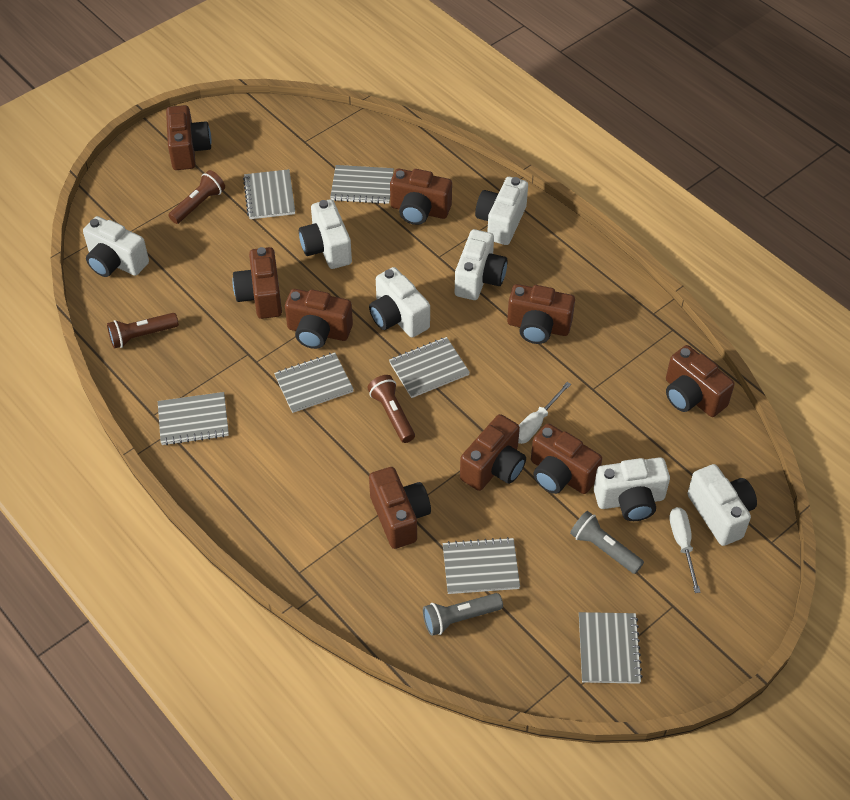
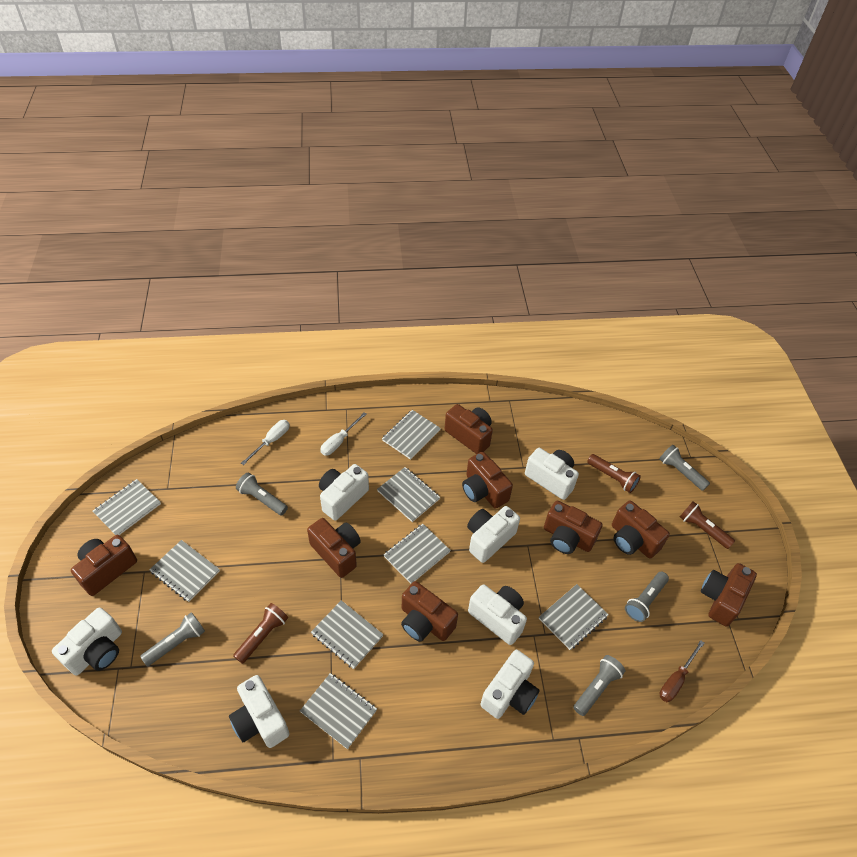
brown camera: [166,105,212,170] [233,247,282,319] [285,289,353,349] [369,467,431,549] [390,169,452,225] [460,414,526,491] [507,284,575,344] [531,424,602,494] [666,345,735,417] = 9 -> [71,535,137,596] [307,518,361,578] [401,581,458,642] [444,404,493,454] [462,451,513,509] [544,501,602,554] [612,500,670,559] [701,563,757,627] = 8
brown screwdriver: none = 0 -> [660,640,704,702] = 1
grey flashlight: [423,593,503,636] [570,511,644,574] = 2 -> [140,612,205,666] [236,473,288,515] [573,655,625,716] [625,572,669,622] [659,445,710,491] = 5
grey notebook: [158,392,229,445] [243,169,295,219] [274,352,354,413] [330,165,394,204] [389,337,470,398] [443,537,520,594] [579,612,643,684] = 7 -> [93,479,161,535] [149,540,220,602] [300,673,377,749] [311,600,384,669] [377,467,440,522] [382,410,441,460] [384,524,451,584] [539,584,609,650] = 8

